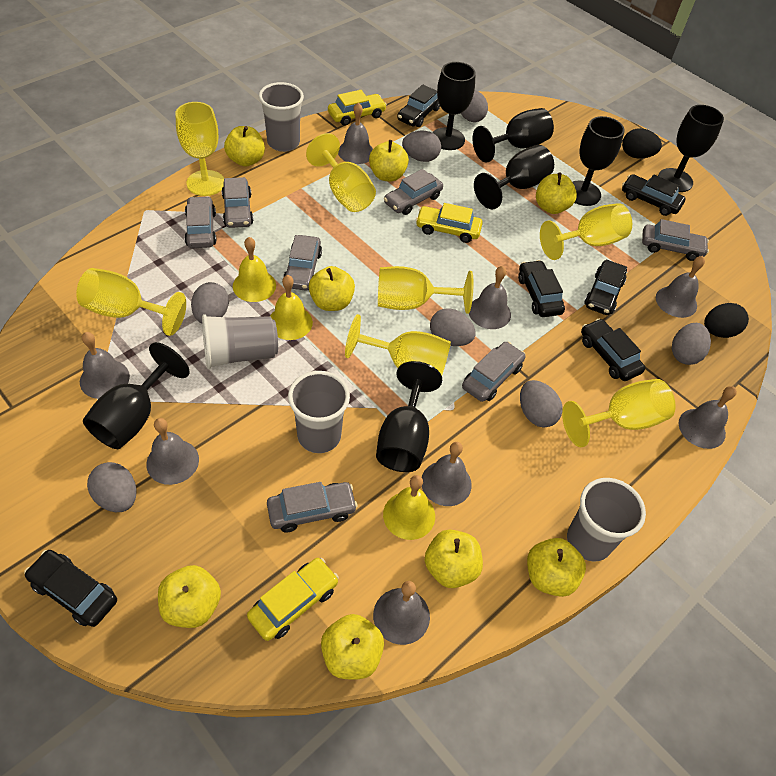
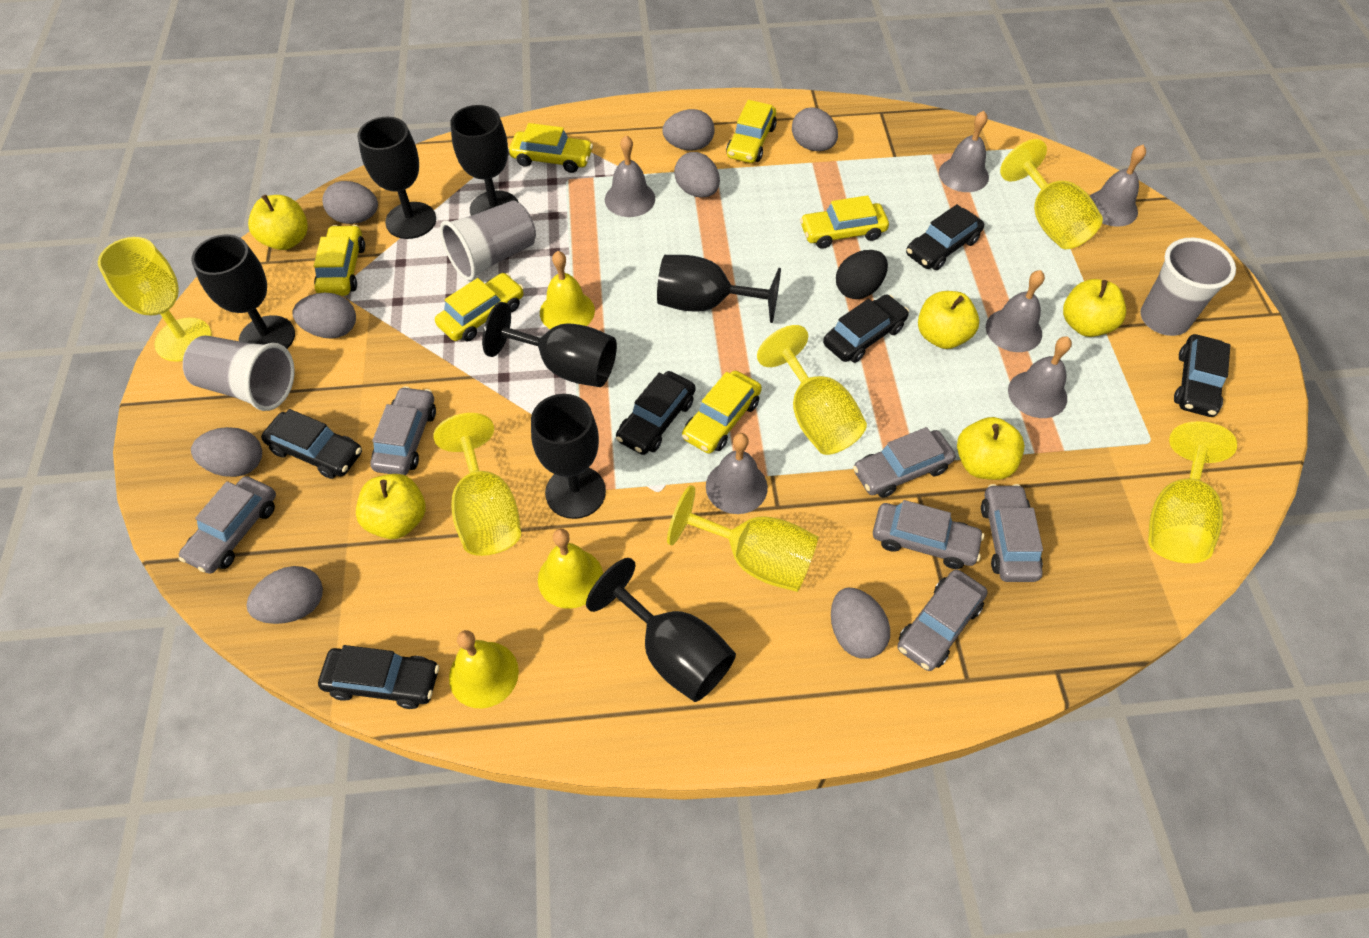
black egg: [622,128,662,159] [704,303,749,338] = 2 -> [836,250,888,299] = 1
grey bell: [80,332,130,399] [146,418,199,485] [338,102,373,164] [373,581,430,645] [422,442,472,506] [469,266,511,329] [656,256,705,318] [679,386,737,449] = 8 -> [605,135,655,217] [706,433,768,514] [939,111,989,192] [986,270,1045,352] [1008,336,1072,418] [1090,145,1146,227] = 6
grey car: [184,196,217,248] [222,177,254,228] [267,482,358,533] [283,235,322,291] [384,169,443,215] [462,342,525,402] [642,219,709,261] = 7 -> [179,476,276,574] [370,386,436,475] [853,427,956,498] [873,500,984,569] [897,569,988,671] [981,484,1043,582] = 6
grey cup: [202,314,278,369] [259,82,304,152] [288,371,350,453] [567,478,646,562] = 4 -> [183,335,295,411] [440,200,536,281] [1140,238,1236,336] = 3
grey egg: [87,462,136,512] [191,282,229,323] [402,131,441,162] [430,308,476,346] [461,90,488,122] [520,380,563,427] [672,323,711,365] = 7 -> [191,427,262,477] [246,566,323,624] [292,293,356,339] [322,181,378,224] [663,109,715,151] [674,152,720,197] [792,107,838,151] [831,588,890,659] = 8
yellow apple: [158,565,221,628] [224,126,265,167] [309,266,355,311] [321,614,384,679] [369,140,409,181] [425,530,483,588] [527,538,586,597] [536,173,577,214] = 8 -> [248,194,308,250] [356,474,426,539] [918,291,979,349] [957,417,1025,480] [1063,279,1126,337] = 5
yellow car: [247,558,339,641] [328,90,387,126] [416,203,483,243] = 3 -> [314,225,365,296] [435,273,524,341] [509,123,593,173] [682,371,762,453] [726,100,777,163] [800,195,889,249] = 6
yellow goblet: [76,268,186,336] [175,102,224,196] [306,133,376,212] [345,314,451,376] [378,266,474,314] [540,203,632,260] [562,379,675,447] = 7 -> [98,237,212,362] [434,413,521,556] [667,485,819,592] [757,325,867,455] [1000,139,1103,249] [1148,421,1237,563] = 6

